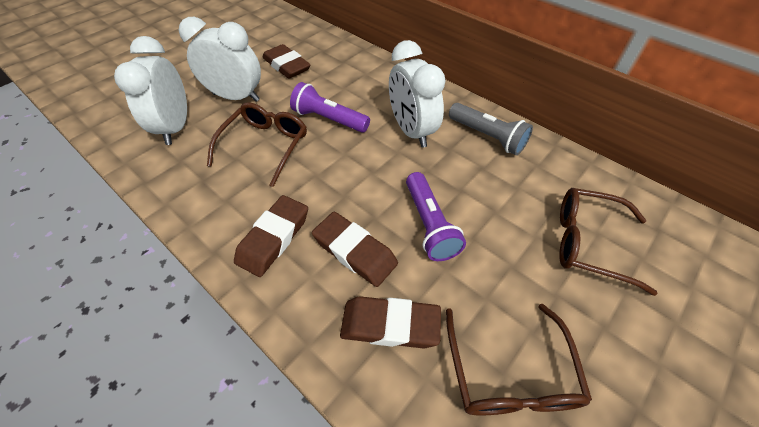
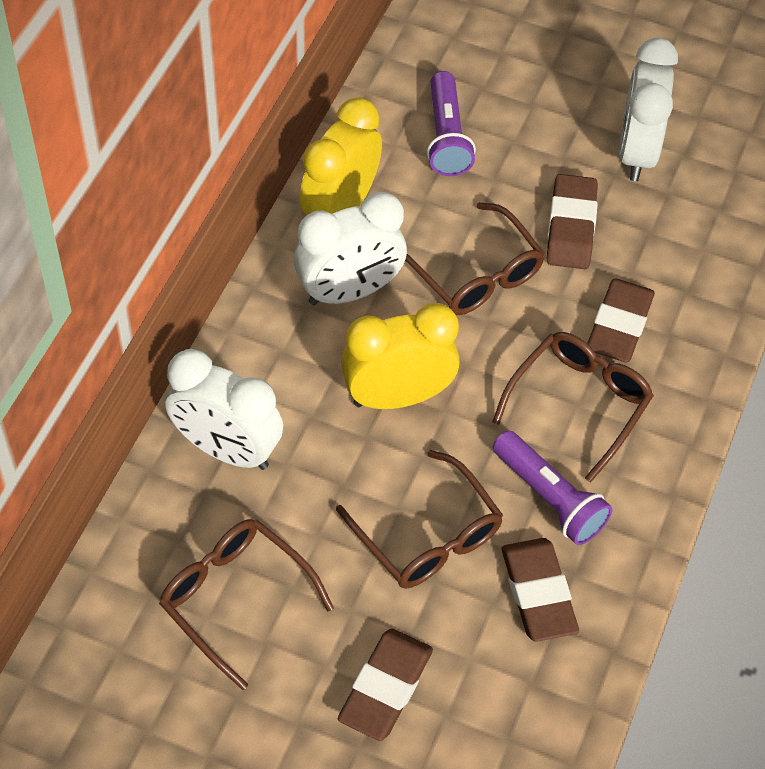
brown glasses: [207,102,307,187] [446,304,592,416] [559,188,657,296] = 3 -> [159,519,334,690] [336,450,503,588] [405,202,545,315] [492,332,654,483] = 4
grey flashlight: [449,103,533,155] = 1 -> none = 0
yellow clock: none = 0 -> [299,97,382,215] [341,303,460,409] = 2

